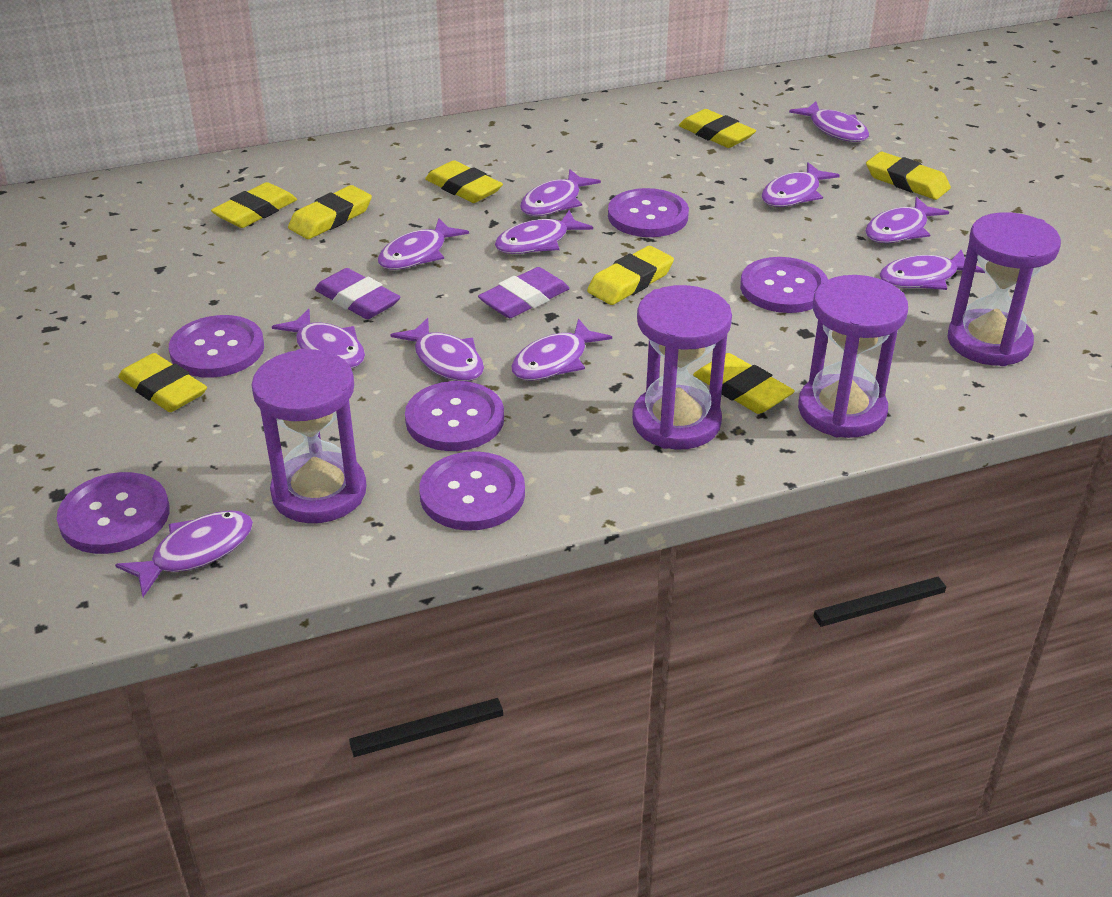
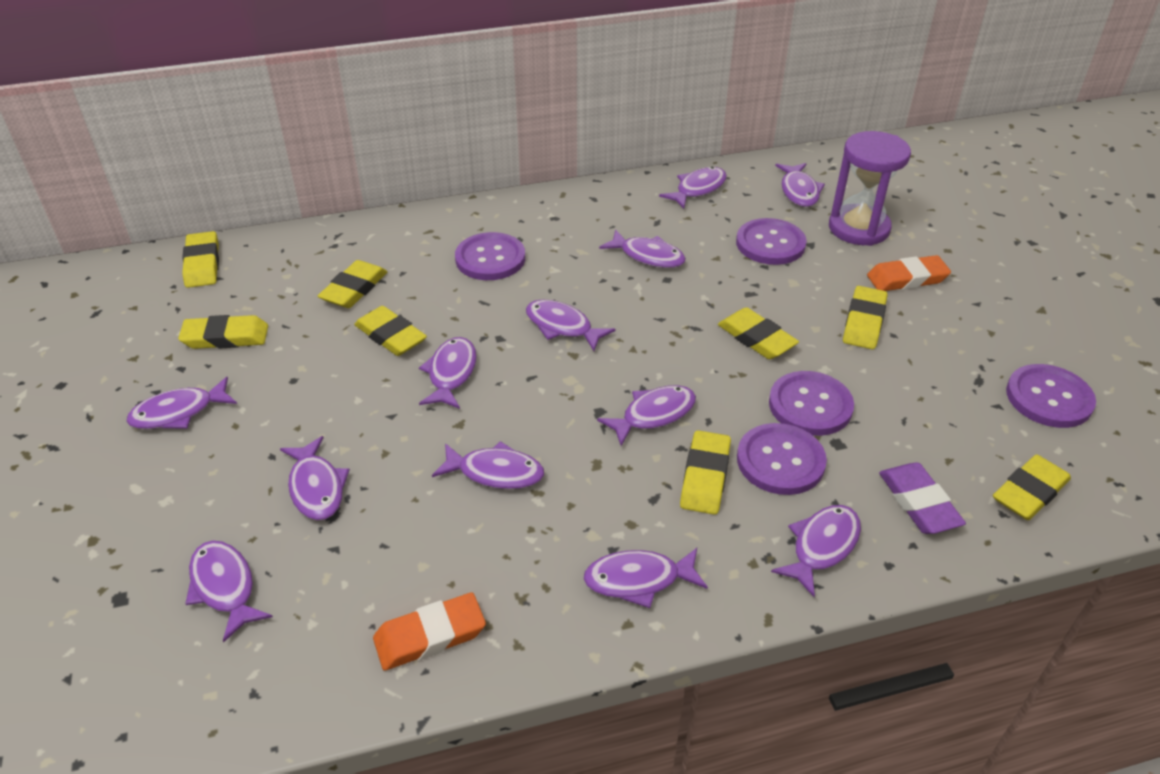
orange eraser: none = 0 -> [373,592,486,671] [867,255,951,291] = 2
purple button: [57,472,170,554] [169,315,264,378] [405,381,504,451] [419,451,525,531] [608,188,689,237] [740,257,828,313] = 6 -> [455,232,525,280] [736,218,807,265] [737,423,827,495] [769,371,854,436] [1006,364,1096,428] = 5
purple eraser: [315,268,400,319] [478,267,570,318] = 2 -> [879,463,966,534] = 1
purple fish: [115,510,253,597] [272,309,365,368] [378,218,469,270] [391,318,484,382] [495,210,593,254] [511,319,612,380] [520,169,601,216] [762,162,840,207] [789,101,869,142] [865,197,949,243] [879,250,985,290] = 11 -> [126,377,237,429] [185,541,273,642] [280,436,350,520] [419,337,477,409] [432,441,544,489] [526,300,616,351] [583,548,708,608] [597,385,696,446] [599,229,686,268] [659,167,727,209] [771,505,861,597] [775,163,825,207] = 12
purple hourglass: [251,349,366,523] [632,285,732,449] [798,275,908,438] [948,212,1061,366] = 4 -> [829,131,911,246] = 1

